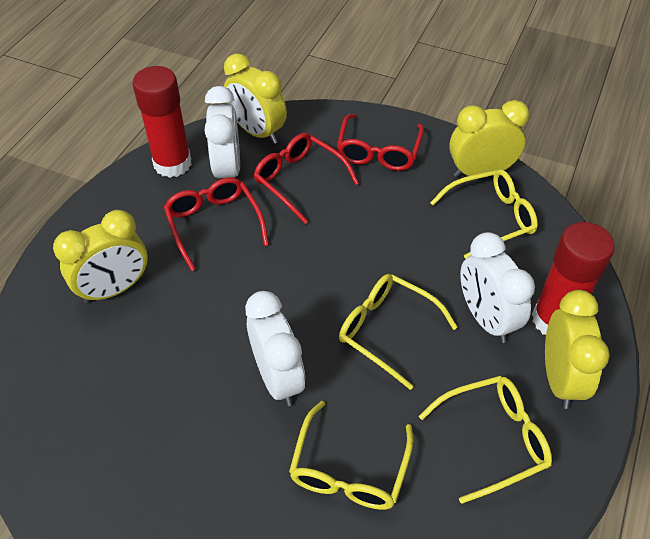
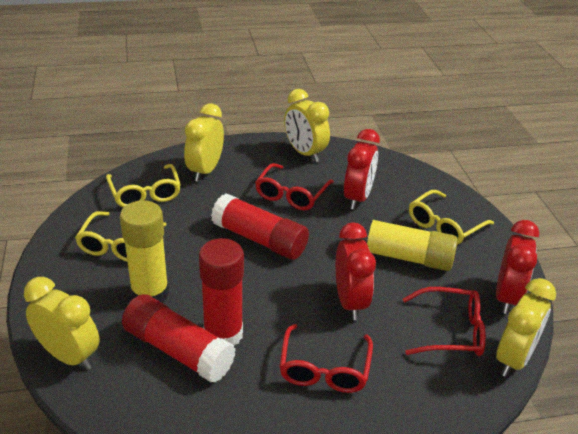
red clock: none = 0 -> [336,222,376,320] [344,129,380,210] [496,220,539,314] = 3
red glue stick: [132,66,192,178] [532,222,615,335] = 2 -> [122,294,236,383] [199,238,244,346] [211,193,309,260] = 3
white clock: [204,86,240,178] [245,291,305,406] [460,232,535,343] = 3 -> none = 0
yellow glasses: [289,401,413,510] [339,274,458,390] [419,376,552,504] [430,169,538,259] = 4 -> [75,211,167,262] [106,164,181,207] [409,190,494,245] = 3
yellow glue stick: none = 0 -> [120,200,169,303] [358,216,458,271] = 2

